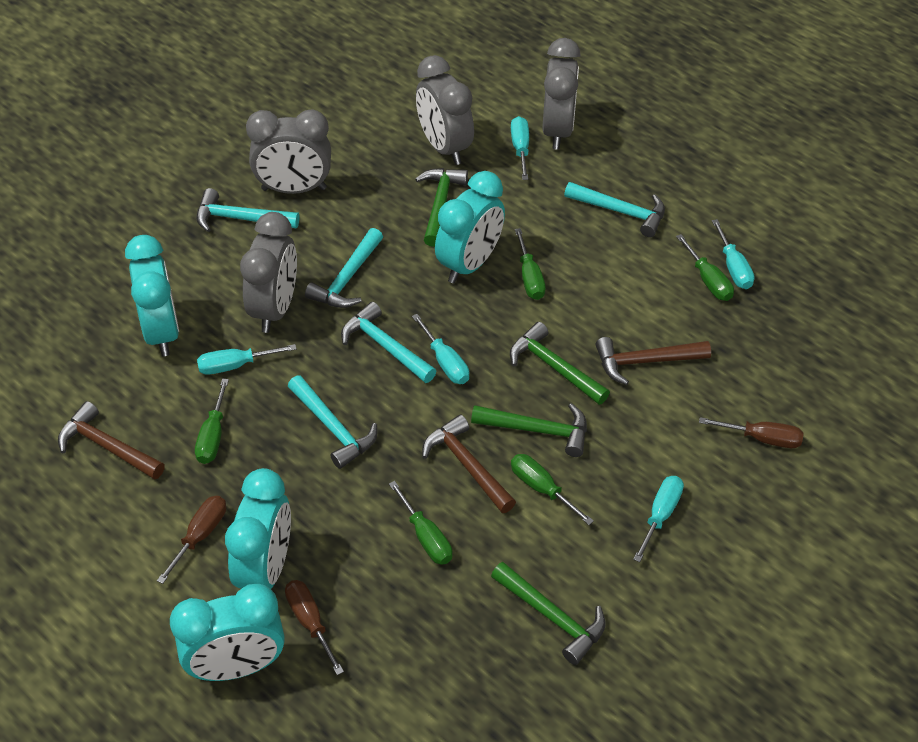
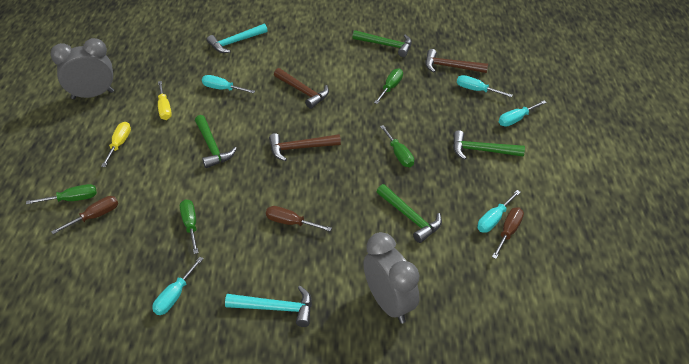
green screwdriver: [195,379,229,464] [389,481,452,565] [511,454,594,525] [515,228,546,300] [676,234,734,301] = 5 -> [26,184,97,205] [180,199,199,254] [374,68,403,104] [380,125,414,167] = 4
grey clock: [240,212,297,333] [246,110,331,194] [416,55,474,165] [542,38,581,150] = 4 -> [50,38,114,99] [363,232,420,324] = 2
turquoise clock: [125,235,179,356] [170,584,285,681] [225,468,291,589] [435,171,505,283] = 4 -> none = 0
turquoise hammer: [196,188,299,232] [288,375,377,469] [305,228,383,308] [341,302,436,383] [564,182,665,237] = 5 -> [207,24,268,53] [225,286,312,327] = 2
yellow screwdriver: none = 0 -> [101,122,131,167] [158,81,172,120] = 2

